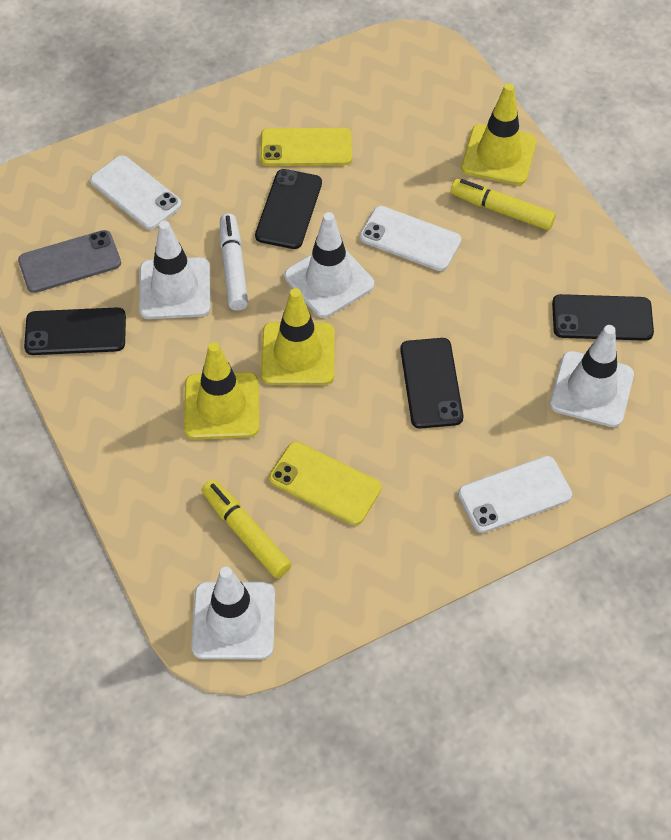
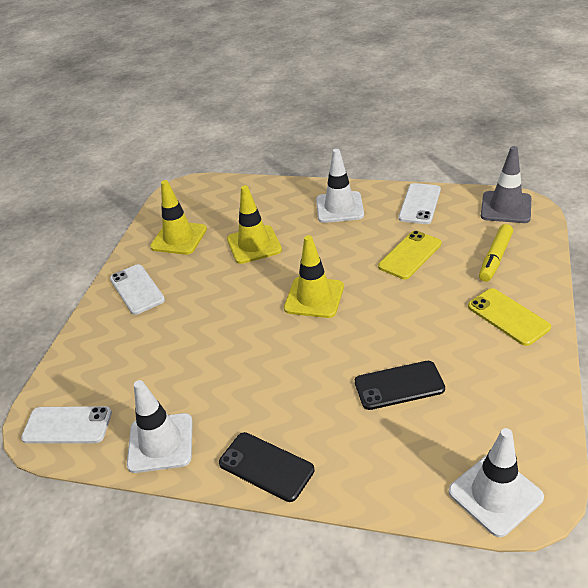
black phone: [24,307,126,355] [255,169,322,249] [400,338,463,429] [552,294,654,341] = 4 -> [219,432,314,502] [355,361,445,410] = 2
grey phone: [18,230,121,293] = 1 -> none = 0
grey traffic cone: none = 0 -> [481,146,531,223] = 1
white marker: [220,214,248,310] = 1 -> none = 0
white traffic cone: [139,221,211,319] [191,567,275,659] [284,212,374,318] [550,325,634,427] = 4 -> [127,380,193,473] [316,149,364,223] [449,428,544,537] = 3
yellow marker: [201,479,291,578] [451,179,556,230] = 2 -> [479,224,513,282] = 1

